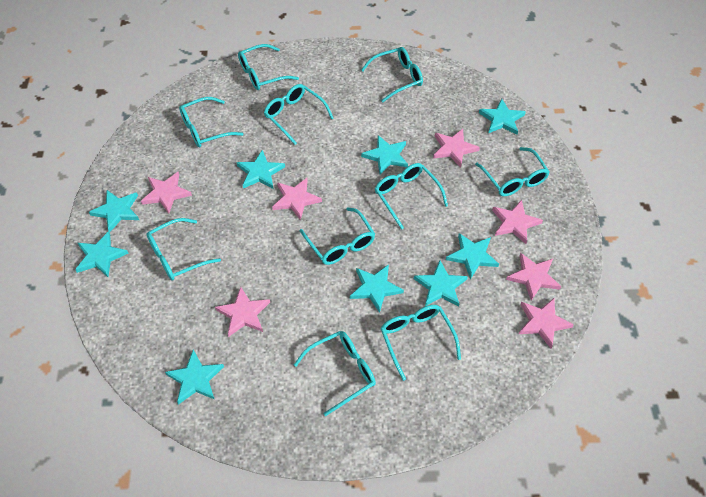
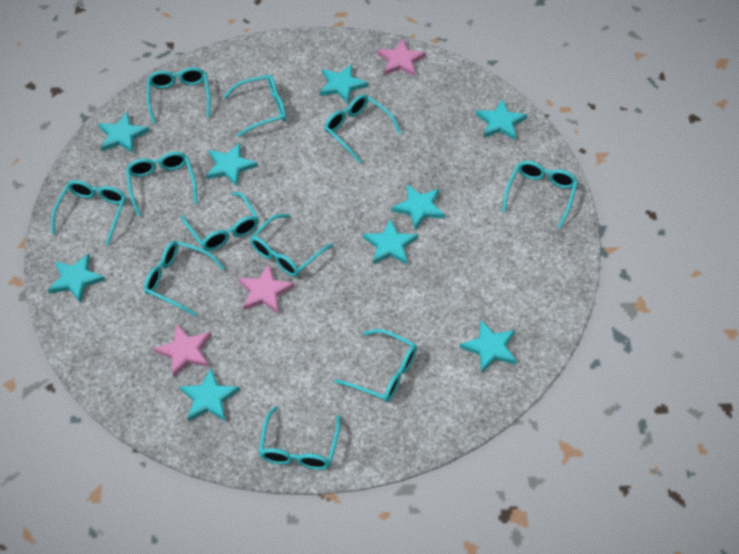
pink star: [141,172,192,214] [215,287,270,337] [272,178,322,220] [433,129,480,167] [492,200,543,244] [506,253,561,301] [519,298,574,348] = 7 -> [153,324,211,377] [238,264,294,314] [377,39,426,77] = 3
turquoise glasses: [146,218,221,280] [179,97,244,147] [238,44,299,90] [264,84,334,145] [294,331,376,416] [300,207,375,265] [361,47,423,102] [375,163,448,230] [380,305,461,381] [475,147,550,196] = 10 -> [51,180,126,245] [126,152,197,216] [144,241,225,316] [147,67,210,124] [181,192,259,251] [224,74,286,137] [250,214,333,277] [258,406,341,470] [324,94,401,163] [334,329,417,402] [502,161,578,228] = 11

